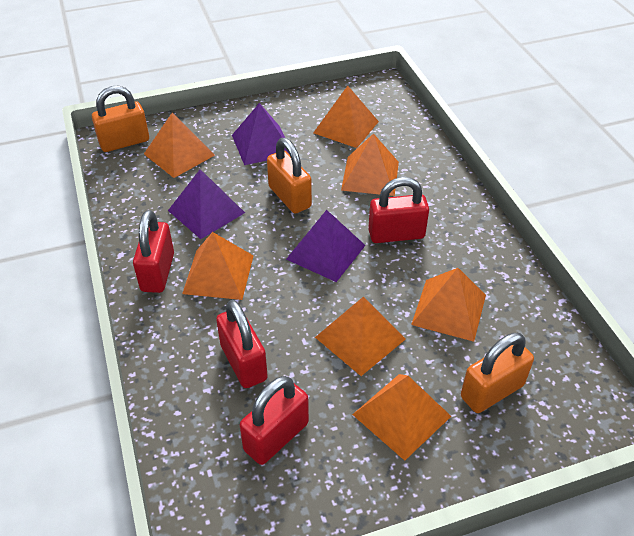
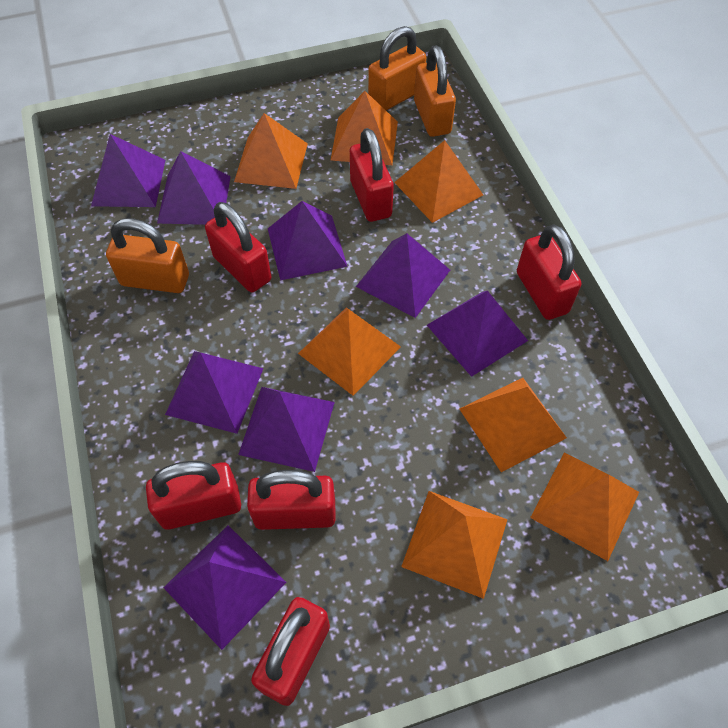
purple pyramid: [168,169,245,239] [232,103,288,165] [286,210,366,282] = 3 -> [91,134,165,207] [157,151,231,225] [163,525,286,650] [165,351,263,434] [238,387,335,472] [268,201,348,280] [356,233,450,318] [427,291,528,377] = 8
red padlock: [133,210,174,293] [216,300,268,388] [240,376,309,465] [368,177,429,243] = 4 -> [146,461,241,529] [205,202,271,292] [247,470,336,530] [251,597,330,706] [350,128,394,222] [517,224,581,320] = 6

